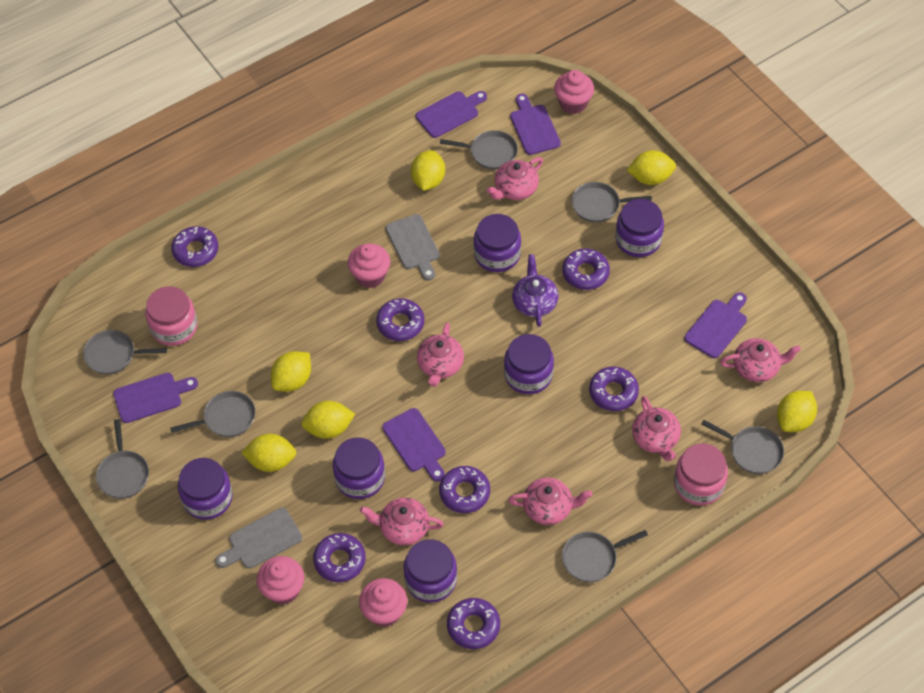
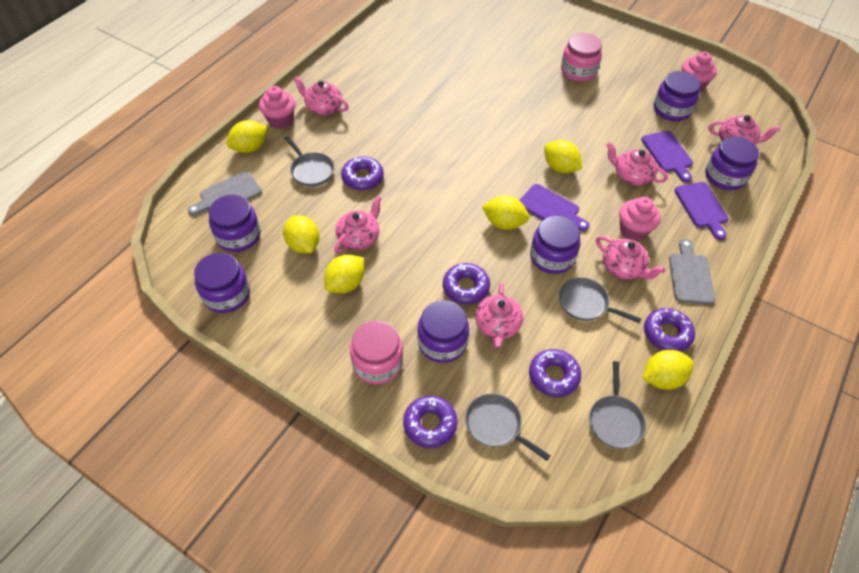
grey pan: [83,330,167,375] [96,419,149,499] [170,391,256,437] [440,130,518,170] [562,530,648,582] [571,182,652,223] [701,420,784,474] = 7 -> [285,136,334,187] [465,393,551,461] [559,277,641,323] [589,361,646,449] = 4
pink cupcake: [257,556,305,604] [348,244,390,288] [359,578,407,627] [554,70,594,114] = 4 -> [259,86,295,129] [619,197,661,241] [681,52,717,93] = 3
purple cutting board: [113,373,198,423] [382,408,446,482] [416,91,487,138] [510,94,561,155] [684,292,747,358] = 5 -> [519,184,590,231] [641,131,693,182] [674,182,729,240] = 3
purple donut: [171,226,218,267] [313,533,366,582] [376,298,424,341] [439,466,490,513] [447,598,500,649] [562,249,610,290] [589,366,639,411] = 7 -> [341,156,384,190] [403,396,458,448] [443,263,490,304] [529,349,581,397] [644,308,695,352] = 5
purple teapot: [512,254,558,327] = 1 -> none = 0

